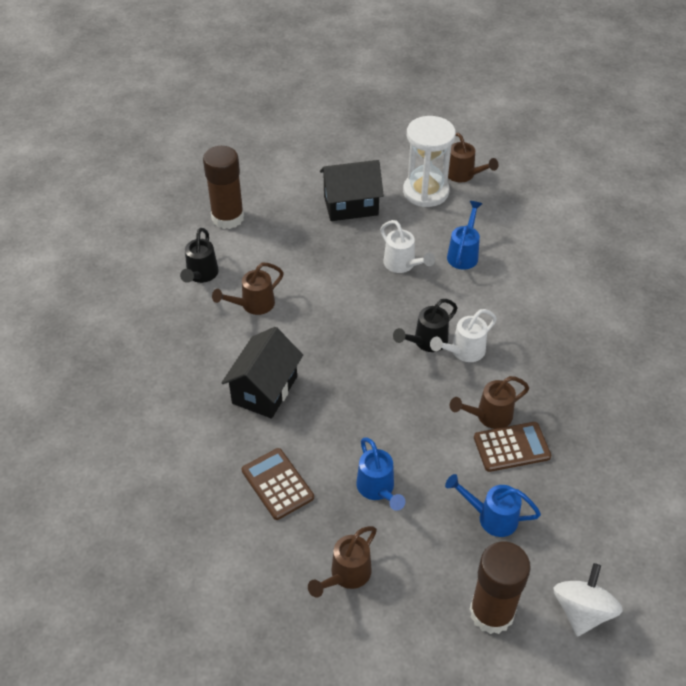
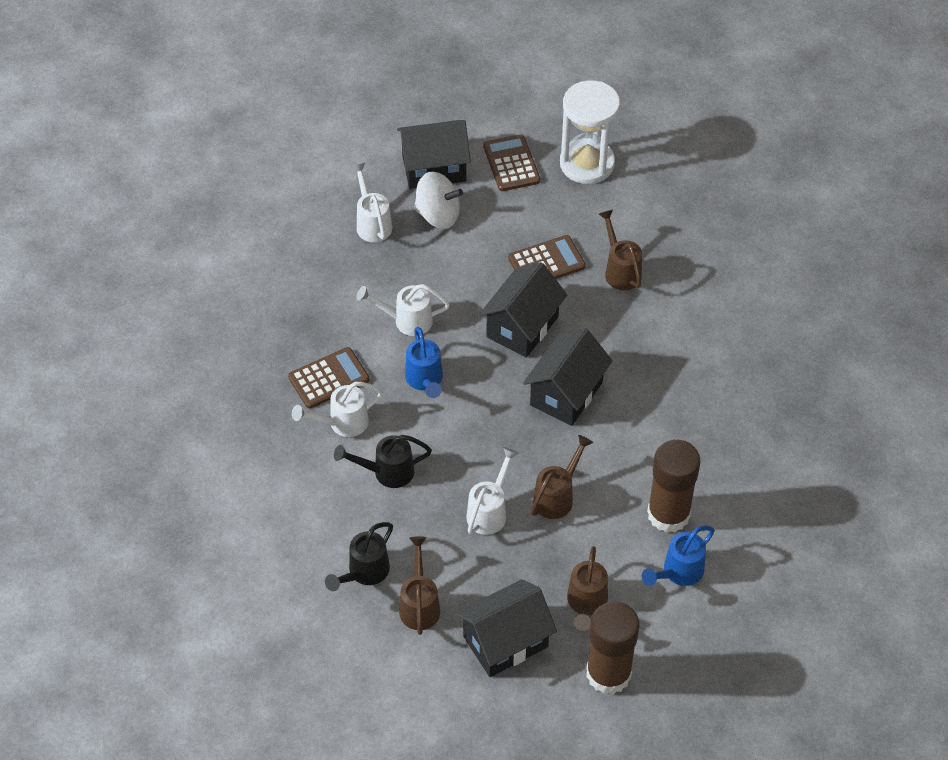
black house: [221,327,303,418] [320,160,384,221] = 2 -> [397,120,471,189] [456,579,557,677] [479,262,567,358] [523,328,613,426] = 4
blue watering can: [356,437,405,511] [445,474,541,537] [447,201,482,270] = 3 -> [405,327,443,398] [642,526,715,586] = 2
brown calculator: [242,448,314,520] [474,422,552,472] = 2 -> [288,347,370,409] [483,134,540,191] [508,235,586,279] = 3
white watering can: [380,220,435,273] [430,309,497,362] = 2 -> [292,382,383,437] [351,163,392,242] [357,284,450,336] [466,447,519,535] = 4

